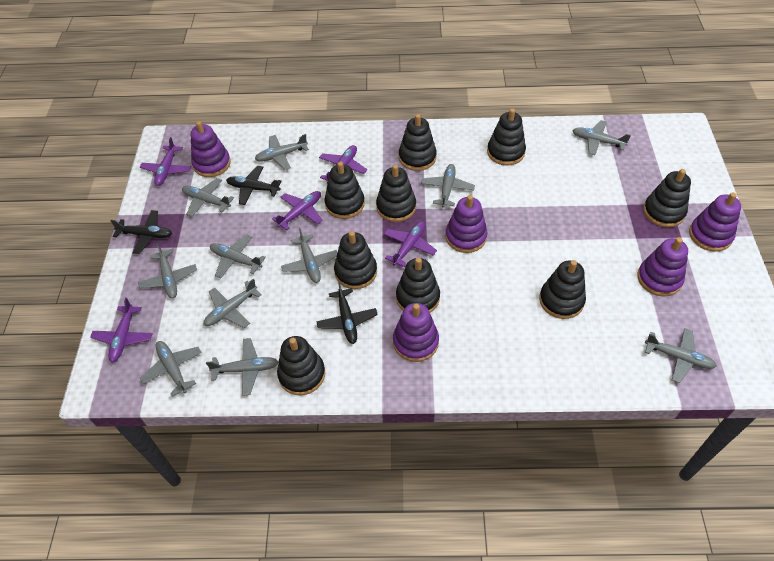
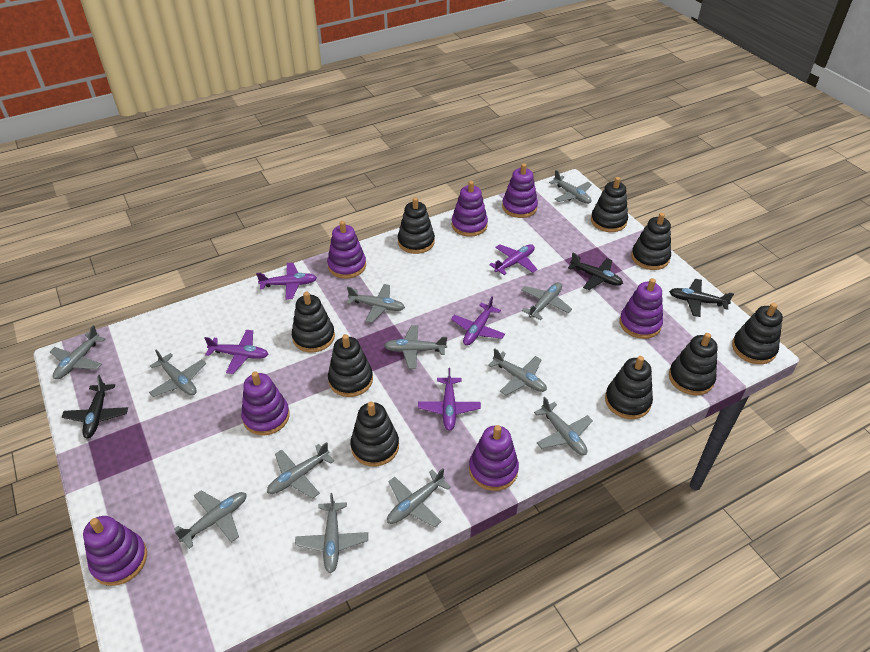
grey plane: [138,243,197,298] [140,341,202,397] [182,178,234,217] [203,279,262,328] [206,338,279,396] [210,234,266,278] [255,134,309,170] [281,228,337,283] [421,164,475,208] [572,120,631,155] [645,328,717,383] = 11 -> [50,325,106,379] [149,350,206,397] [174,490,247,549] [267,442,334,498] [295,493,368,574] [346,284,405,323] [384,325,447,369] [387,468,451,527] [488,348,547,395] [522,282,572,320] [534,397,593,455] [549,170,592,204] = 12
purple stacking toy: [190,121,231,177] [393,303,439,362] [445,195,488,253] [637,237,688,296] [689,193,741,252] = 5 -> [83,516,147,586] [241,371,290,436] [327,221,366,279] [452,181,488,237] [469,425,519,491] [502,163,538,218] [620,278,663,339] = 7

